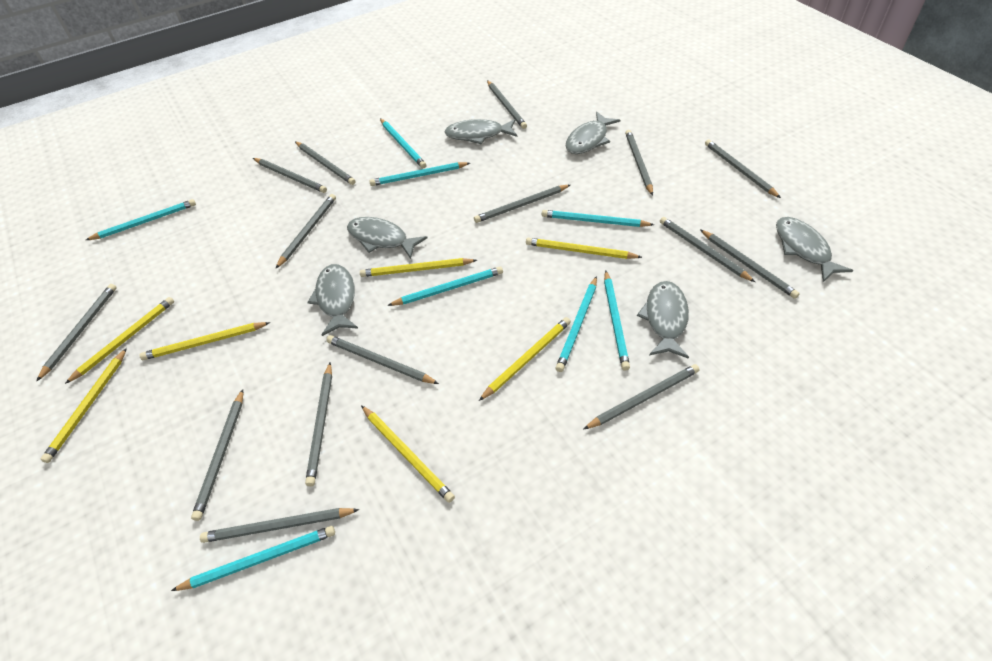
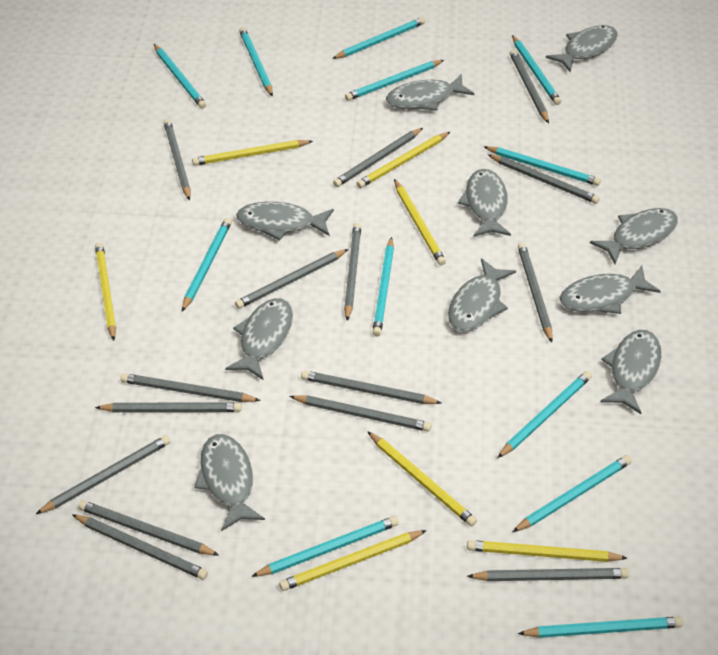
grey fish: [307,264,358,336] [347,217,427,259] [445,119,517,144] [566,112,620,154] [637,281,689,359] [776,217,853,282] = 6 -> [194,434,265,531] [225,298,293,380] [236,202,334,240] [386,74,474,111] [448,259,516,331] [458,169,511,237] [546,25,618,72] [560,266,661,314] [590,208,678,264] [600,330,661,414] = 10
turquoise pencil: [86,199,196,240] [171,526,335,591] [369,162,470,186] [380,119,426,168] [387,266,503,306] [542,210,654,227] [555,276,597,372] [604,270,630,371] = 8 -> [154,44,206,109] [182,218,232,312] [239,27,273,97] [251,516,399,577] [332,17,425,59] [345,60,444,101] [372,237,394,336] [483,146,601,186] [497,371,592,458] [512,35,561,105] [513,455,632,532] [518,617,683,638] = 12

